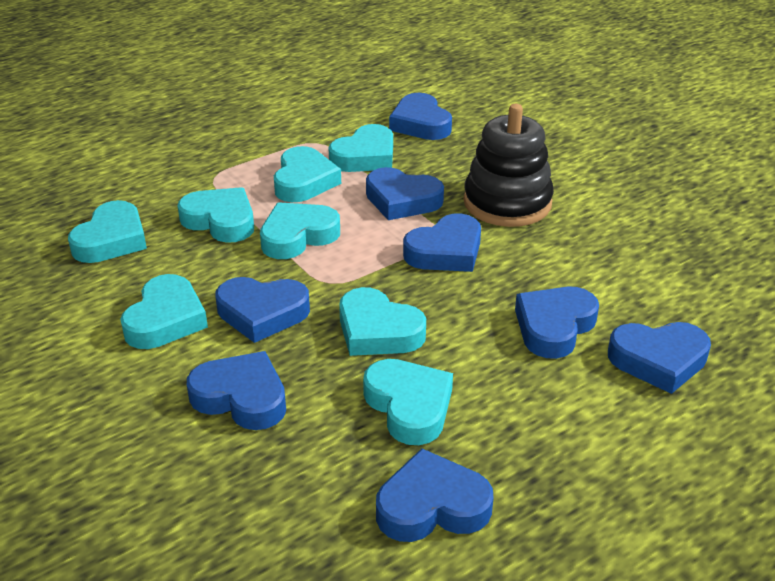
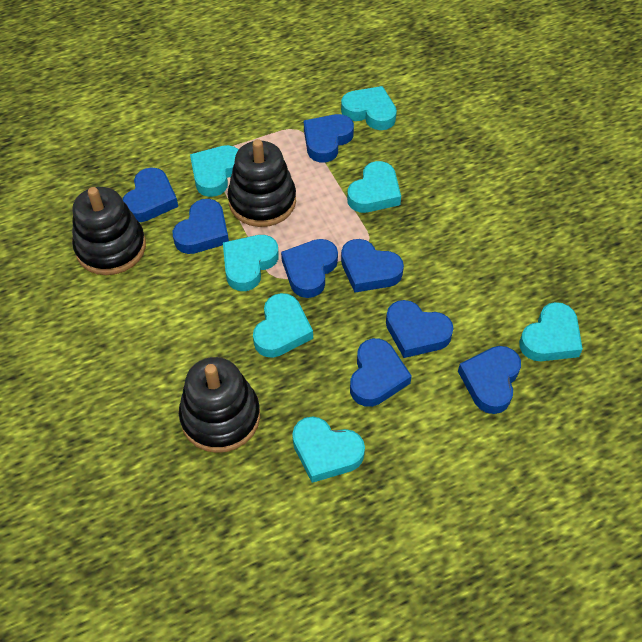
black stacking toy: [464,104,554,227] = 1 -> [72,187,146,275] [179,357,260,453] [227,139,296,227] = 3
turquoise heart: [68,200,147,263] [120,274,208,349] [177,187,254,243] [260,202,340,259] [274,146,341,202] [328,124,393,172] [339,287,426,356] [363,359,453,445] = 8 -> [190,145,239,197] [223,235,279,291] [253,293,313,358] [292,417,365,483] [341,86,397,130] [347,161,401,213] [519,302,583,361] = 7

